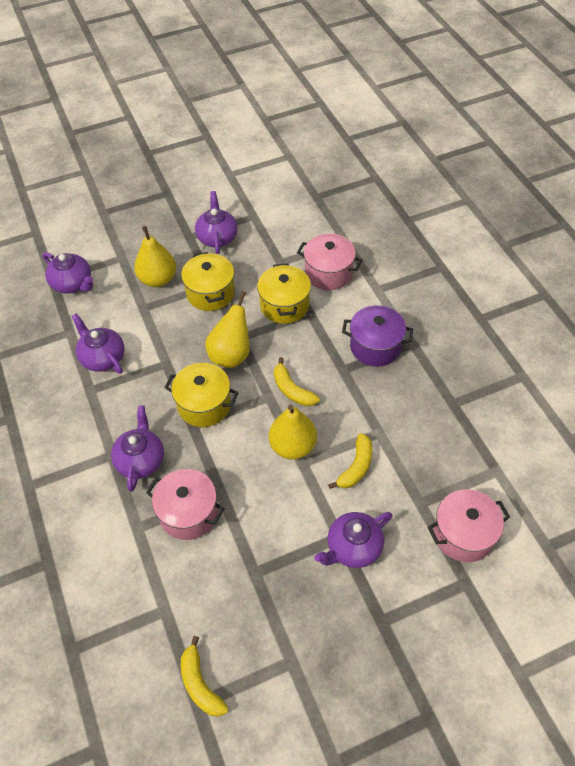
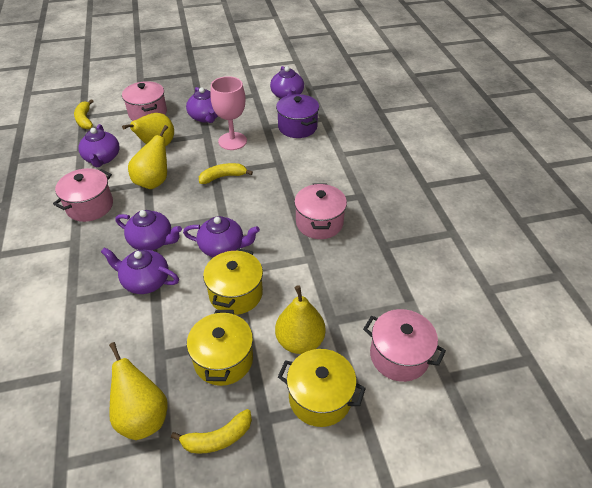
pink goblet: none = 0 -> [210,76,247,150] = 1
pink pot: [146,469,225,540] [297,234,362,290] [428,489,510,562] = 3 -> [53,168,113,222] [122,81,167,121] [294,183,347,239] [363,309,446,382] = 4
purple teapot: [43,252,93,294] [71,314,124,374] [111,405,164,492] [195,191,238,254] [314,512,392,568] = 5 -> [78,124,120,167] [101,247,179,294] [115,210,182,250] [183,216,260,257] [186,87,218,123] [270,66,304,98] = 6
yellow pear: [134,226,176,287] [205,291,250,368] [269,405,317,459] = 3 -> [109,342,168,440] [122,113,174,147] [128,125,168,189] [275,285,325,354] = 4

